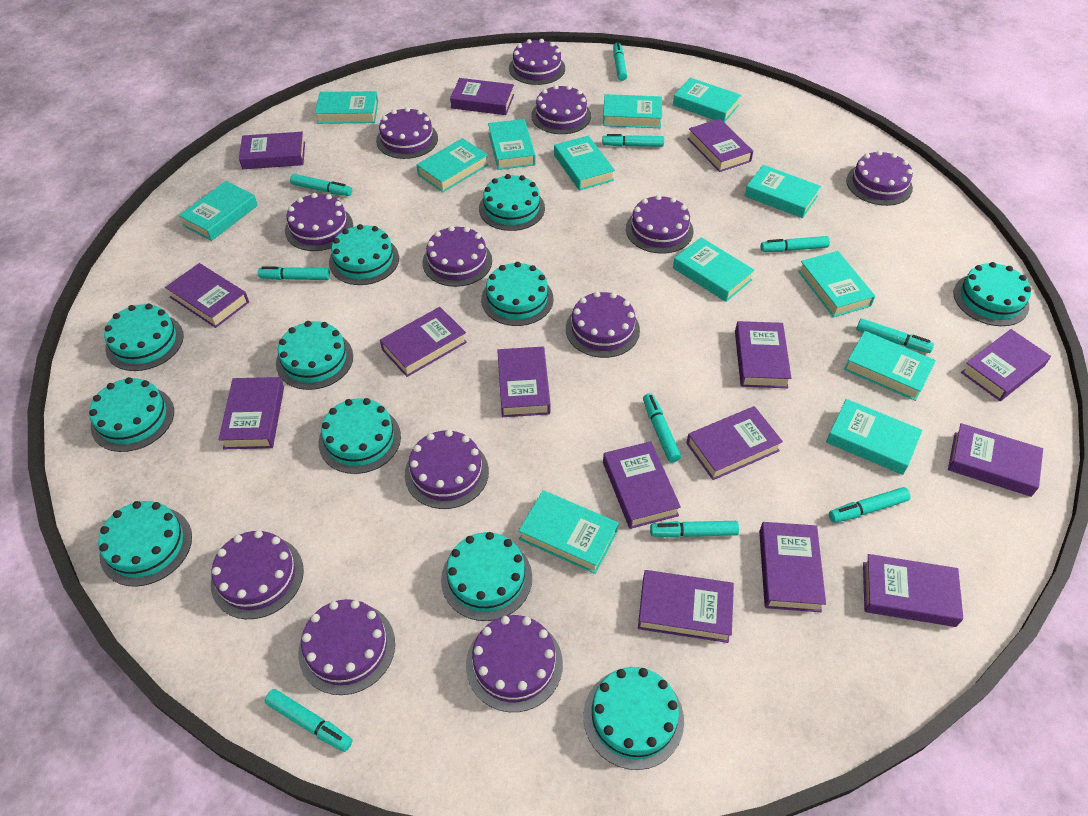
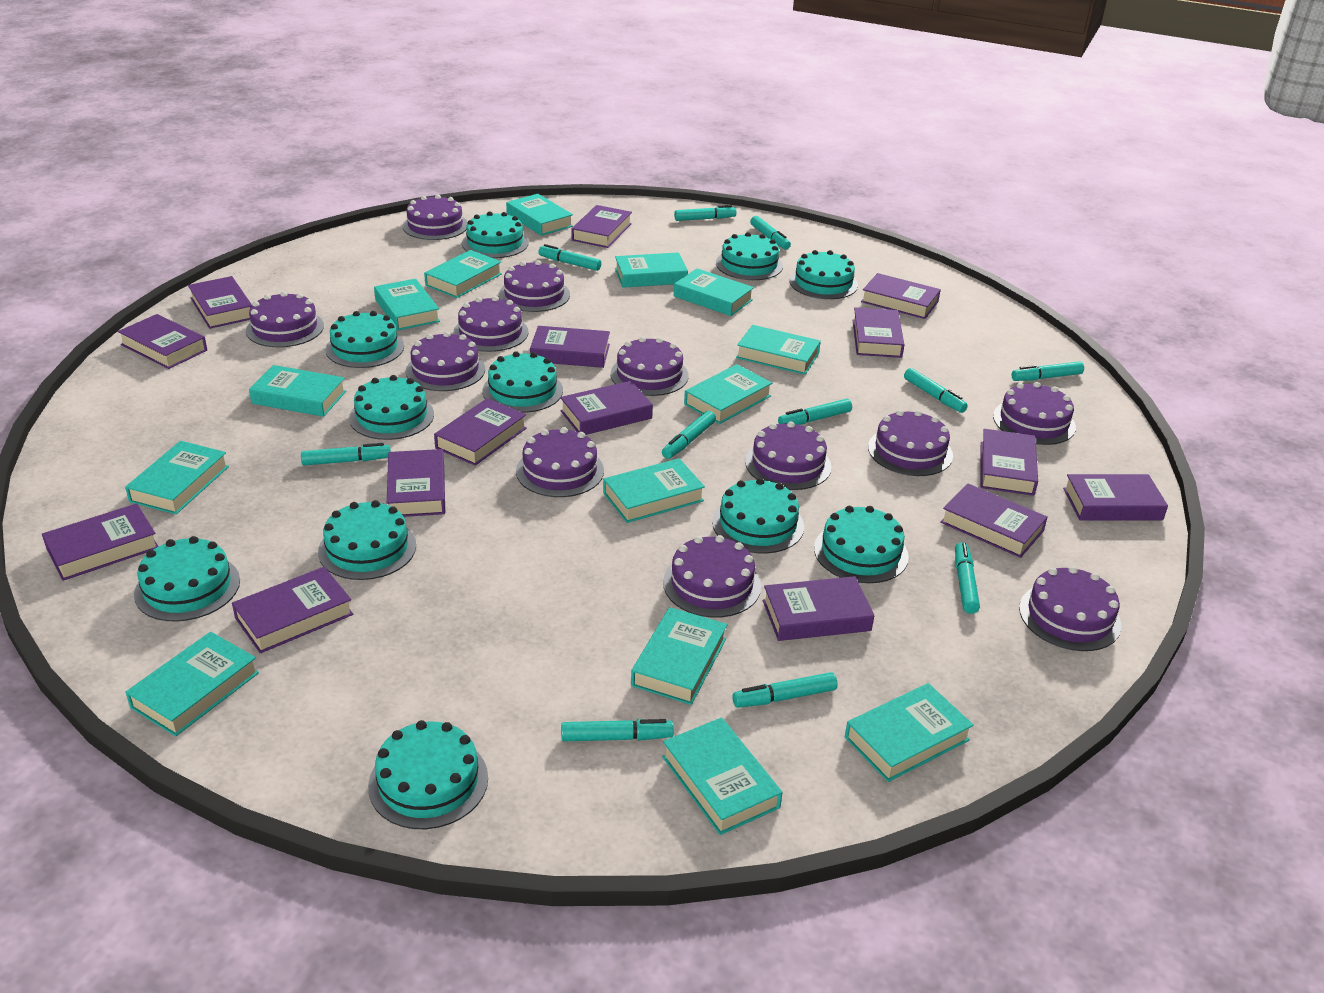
turquoise book: [179,181,258,241] [315,91,378,124] [416,138,488,192] [488,119,536,170] [519,490,619,574] [554,136,615,191] [603,94,662,128] [673,78,741,123] [673,237,755,302] [745,165,821,218] [798,251,875,317] [826,399,923,475] [844,331,936,401] = 13 -> [125,441,229,514] [125,632,259,736] [249,365,346,417] [374,279,440,331] [424,250,502,298] [506,194,573,236] [603,458,705,523] [615,252,688,288] [631,607,728,705] [662,717,783,835] [674,268,754,316] [684,364,772,424] [736,325,821,375] [845,683,974,782] = 14
turquoise marker: [258,266,330,280] [265,689,352,752] [290,174,352,196] [602,134,664,147] [613,42,627,81] [643,393,681,463] [650,521,739,538] [761,236,830,252] [829,487,911,523] [856,319,934,353] = 10 -> [301,443,391,466] [539,244,601,271] [561,719,674,741] [662,411,716,459] [674,205,736,221] [733,672,838,708] [750,216,791,250] [778,399,852,425] [904,368,968,413] [955,542,980,614] [1012,361,1084,381] = 11

